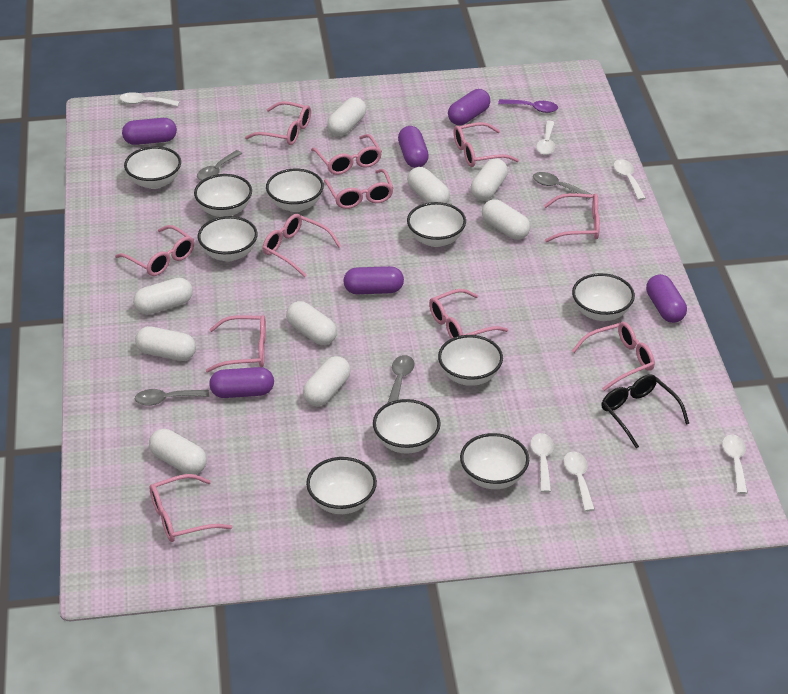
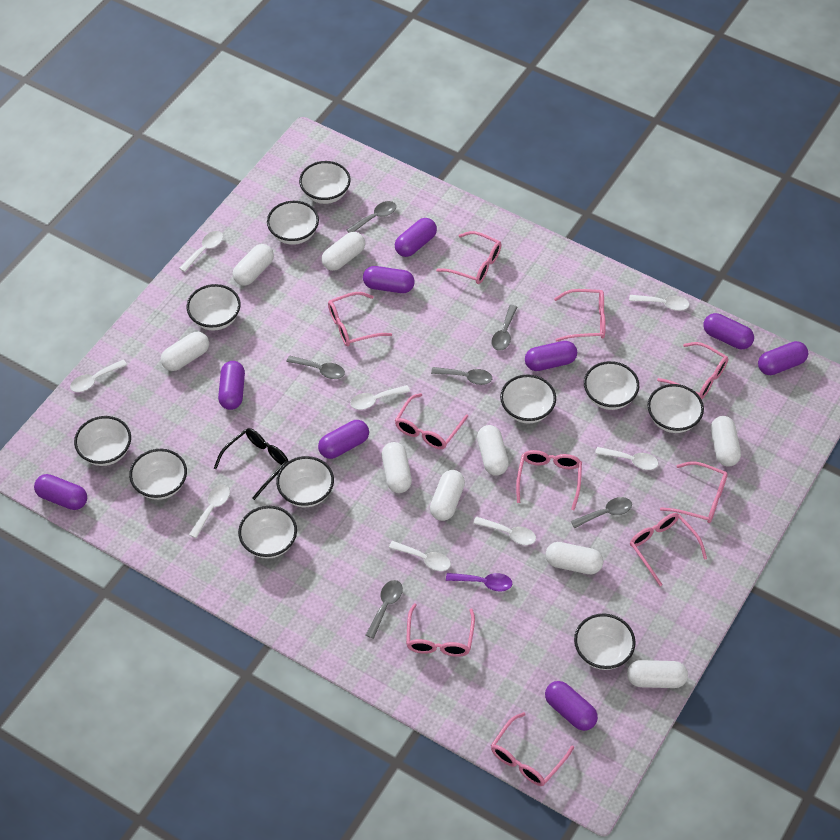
grey spoon: [135,389,209,406] [197,150,242,181] [388,355,415,403] [533,172,590,199] = 4 -> [286,355,345,379] [346,201,396,233] [366,580,403,639] [431,367,492,385] [491,305,517,351] [571,497,632,528] = 6
pink glasses: [115,225,194,276] [149,474,232,542] [206,315,266,373] [245,101,311,145] [263,214,341,277] [311,134,382,175] [324,169,393,209] [429,289,508,339] [454,122,519,167] [544,193,600,242] [572,322,655,391] = 11 -> [328,292,392,346] [395,393,468,449] [406,603,475,657] [436,231,501,284] [491,712,574,786] [516,450,582,510] [554,289,606,342] [630,513,707,586] [657,342,728,399] [660,462,728,523] = 10
purple capsule: [122,118,177,145] [209,367,274,398] [343,266,404,294] [398,126,429,168] [448,89,490,125] [646,274,687,323] = 6 -> [34,474,87,510] [218,361,245,410] [318,420,369,459] [363,266,415,293] [395,218,437,257] [525,341,577,371] [545,681,598,731] [703,313,754,349] [758,341,808,375] = 9
white bowl: [124,146,181,189] [194,174,252,217] [198,216,258,262] [266,169,324,212] [306,457,377,514] [373,399,441,454] [407,202,466,247] [438,335,503,386] [460,433,529,489] [572,273,635,321] = 10 -> [74,416,131,466] [129,449,187,500] [187,284,241,331] [238,506,297,559] [267,201,319,245] [276,456,334,507] [299,161,351,204] [500,375,556,423] [574,614,636,670] [584,361,639,410] [648,384,704,433] = 11
white spoon: [120,92,180,106] [530,433,554,492] [536,121,555,155] [563,452,595,512] [613,159,646,200] [722,435,748,494] = 6 -> [70,360,127,392] [179,231,223,272] [189,485,230,538] [350,385,410,410] [389,541,451,571] [473,517,536,545] [595,447,658,470] [629,295,689,311] = 8

